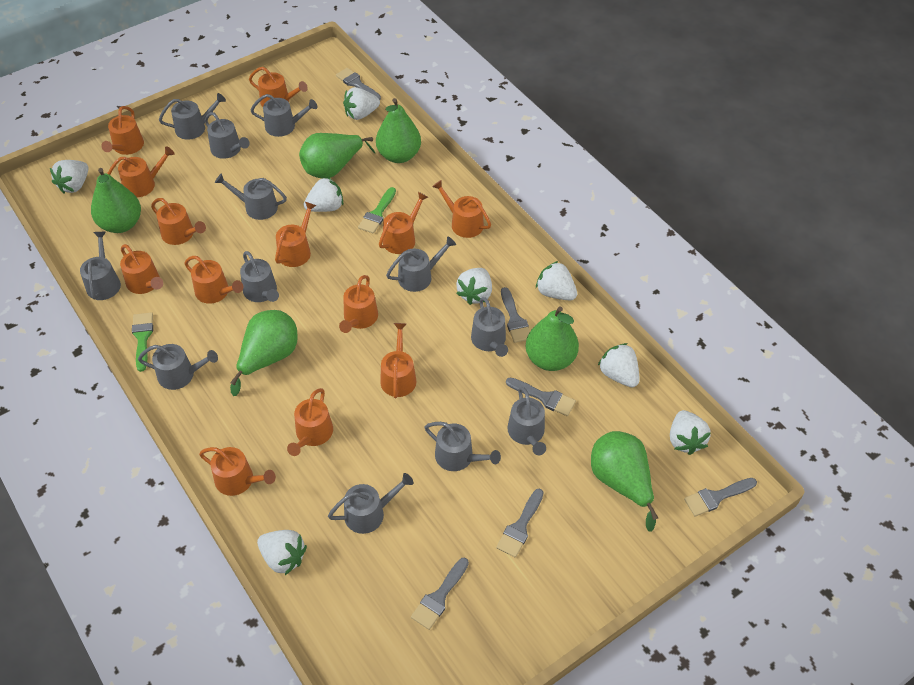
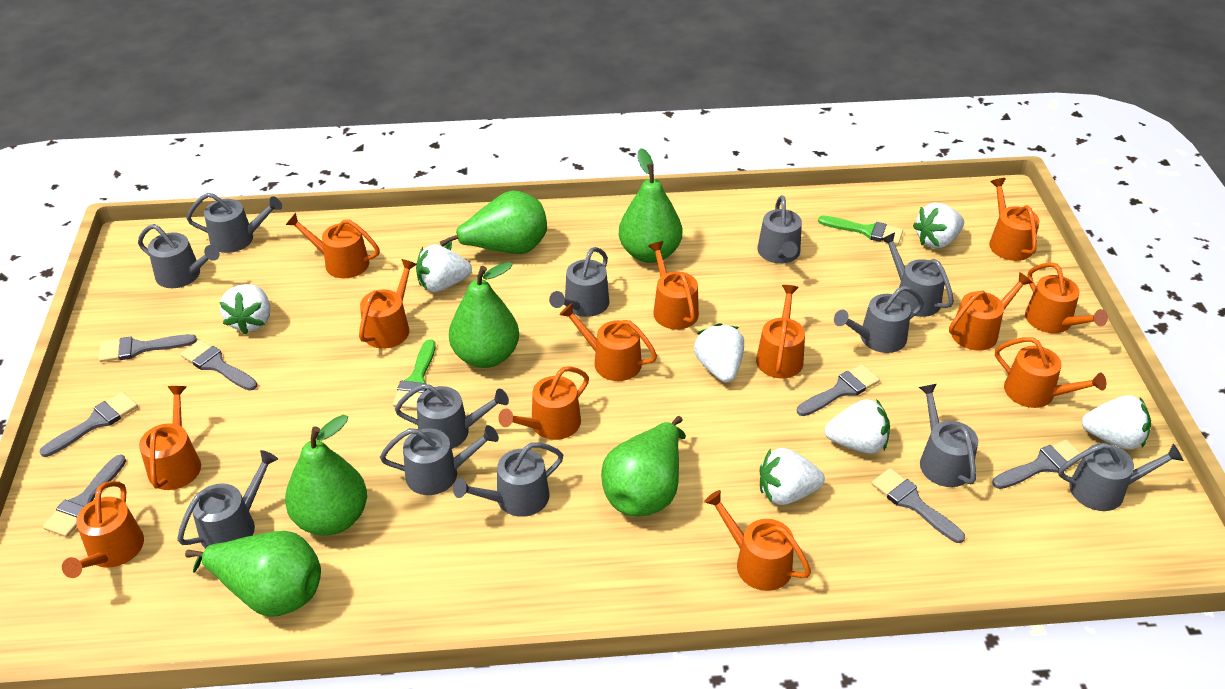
grey brush: [336,68,381,100] [411,558,469,630] [496,489,544,557] [501,287,530,343] [506,378,576,416] [684,478,757,516] = 6 -> [40,392,138,457] [43,455,126,537] [99,334,197,362] [180,340,257,391] [797,364,880,416] [871,468,965,543] [992,440,1082,489] = 7
white strawberry: [50,160,89,193] [257,530,307,575] [304,177,343,212] [343,87,380,120] [456,268,492,305] [536,261,577,300] [598,343,639,387] [670,410,711,455] = 8 -> [219,284,270,335] [416,245,472,292] [694,323,744,383] [760,448,825,505] [825,399,890,454] [913,203,964,249] [1081,395,1151,449] = 7

